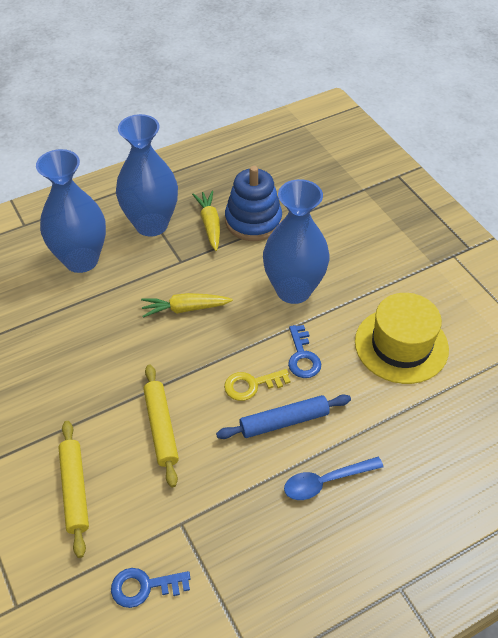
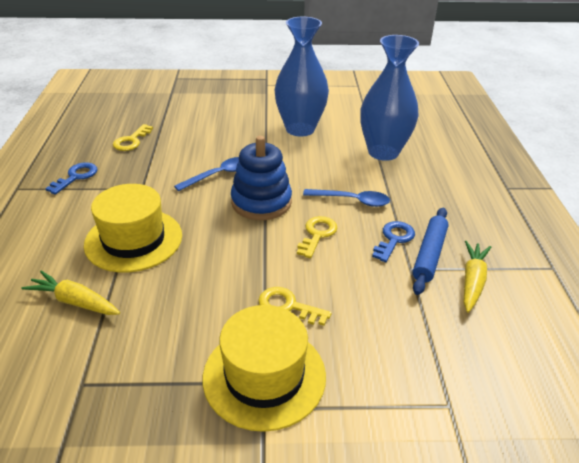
blue spoon: [284,457,383,500] = 1 -> [174,157,239,191] [303,189,390,207] = 2
blue vase: [36,149,106,273] [116,114,178,237] [263,179,330,304] = 3 -> [274,17,329,137] [360,35,419,161] = 2
yellow hat: [355,293,449,384] = 1 -> [84,184,182,273] [203,305,326,432] = 2
yellow key: [224,369,290,401] = 1 -> [113,124,153,151] [258,287,332,326] [297,216,337,258] = 3
yellow rolling pin: [58,421,89,558] [143,364,179,487] = 2 -> none = 0

